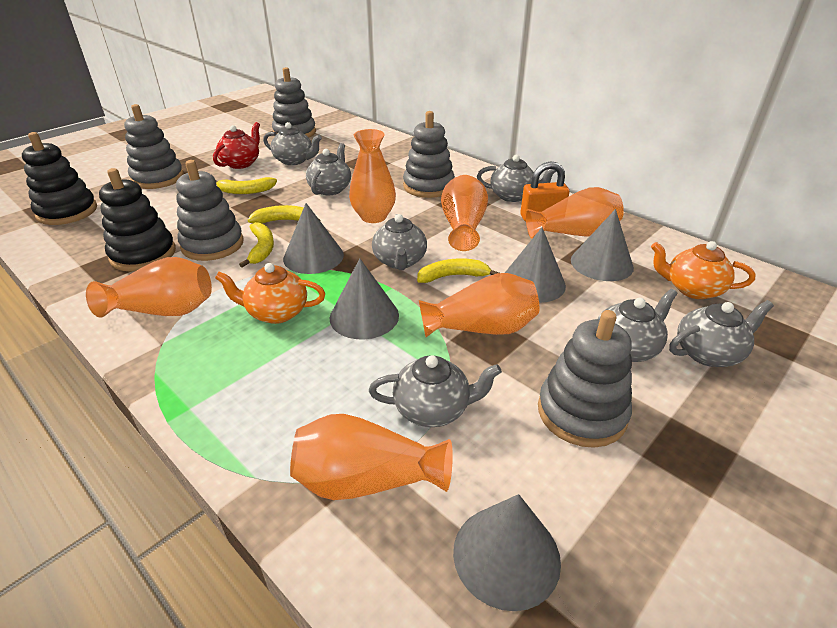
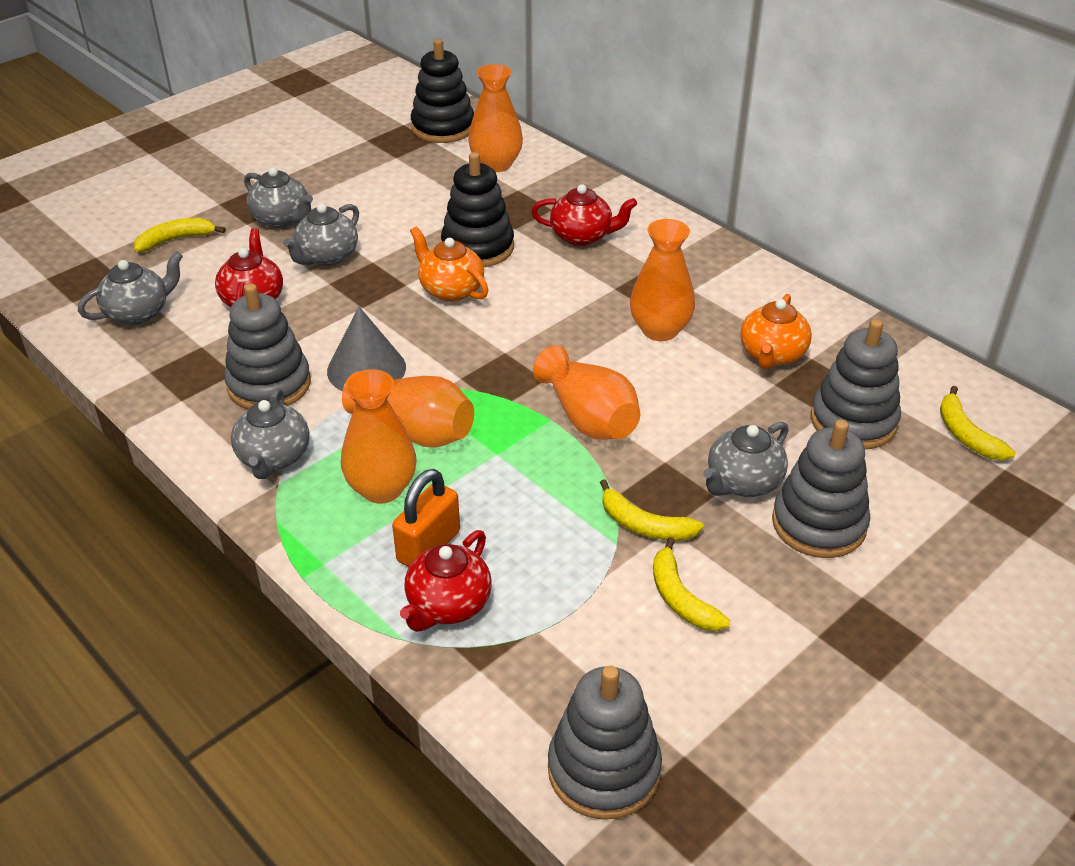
grey cone: [283,203,344,274] [330,258,399,339] [453,494,561,611] [505,228,566,303] [571,209,634,281] = 5 -> [327,307,406,391] = 1
grey stacking toy: [124,104,184,189] [176,160,244,261] [272,67,316,138] [403,111,455,198] [538,310,632,448] = 5 -> [224,284,311,409] [548,666,662,820] [772,420,870,558] [811,319,901,449] = 4
grey teapot: [263,122,322,165] [306,143,351,195] [369,355,502,427] [372,214,427,270] [477,155,557,202] [598,289,678,362] [669,300,774,367] = 7 -> [78,251,183,325] [231,388,310,479] [244,167,313,228] [283,203,359,266] [703,422,789,497] = 5
orange vase: [86,257,212,318] [290,414,453,500] [349,129,396,223] [419,273,539,337] [441,175,488,251] [526,187,624,239] = 6 -> [341,369,416,504] [342,371,474,448] [469,64,523,172] [533,345,640,440] [630,219,695,341] = 5
red teapot: [213,122,260,169] = 1 -> [215,228,283,307] [400,530,492,632] [531,184,637,246] = 3

